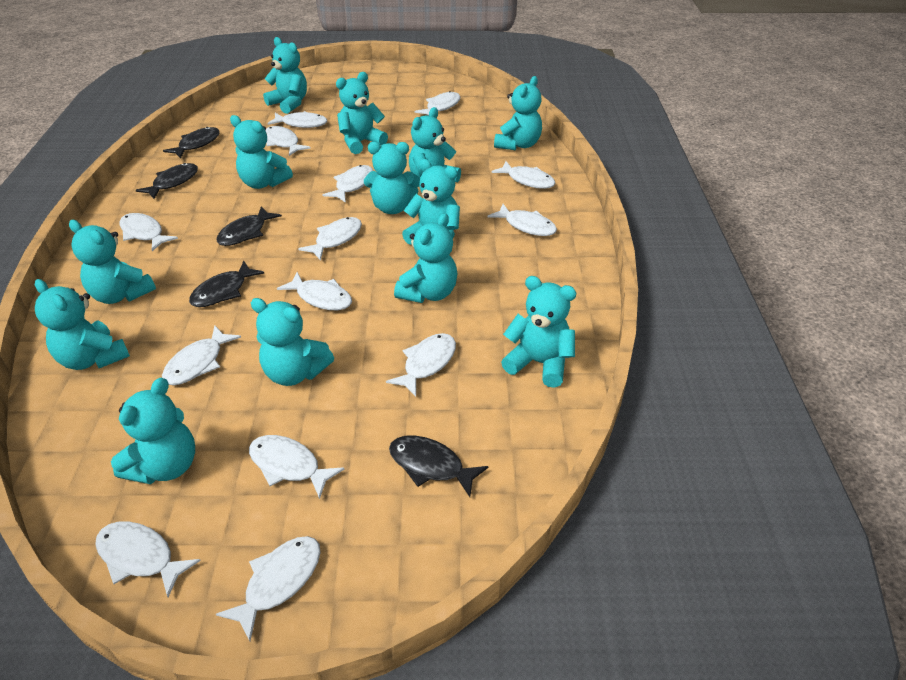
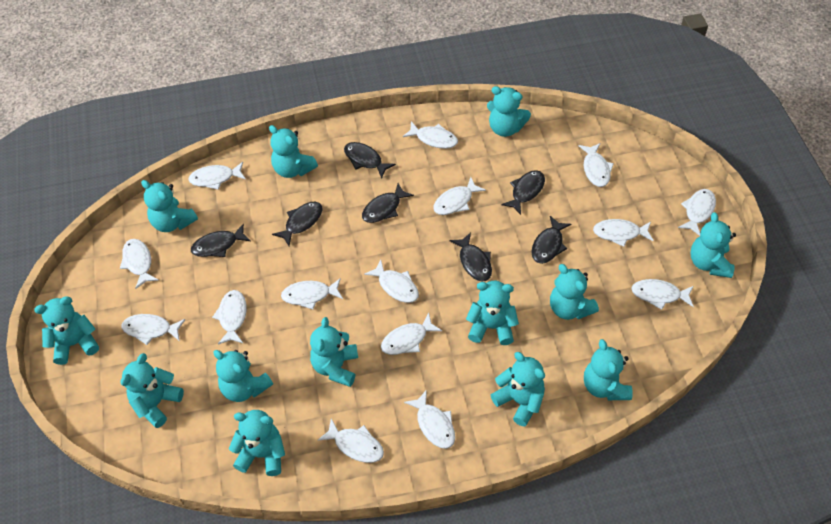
black fish: [136,163,198,199] [163,127,220,159] [189,260,265,307] [217,207,282,246] [389,435,489,497] = 5 -> [191,223,251,257] [272,202,323,246] [344,142,396,179] [362,183,414,223] [450,233,492,282] [501,170,545,215] [531,216,572,264] = 7
white fish: [95,521,201,597] [120,213,178,251] [162,326,241,385] [216,536,321,641] [249,435,344,499] [266,126,311,156] [267,111,327,128] [277,272,352,310] [298,217,362,260] [323,165,373,203] [386,333,456,397] [415,91,460,116] [488,204,557,236] [492,161,555,189] = 14 -> [120,239,158,289] [122,314,185,345] [188,162,246,190] [212,290,247,345] [281,278,343,309] [318,419,384,463] [364,260,419,303] [381,313,442,355] [403,121,458,149] [404,390,455,449] [433,177,486,215] [579,143,614,187] [593,219,654,247] [631,279,694,310] [678,189,716,236] = 15

